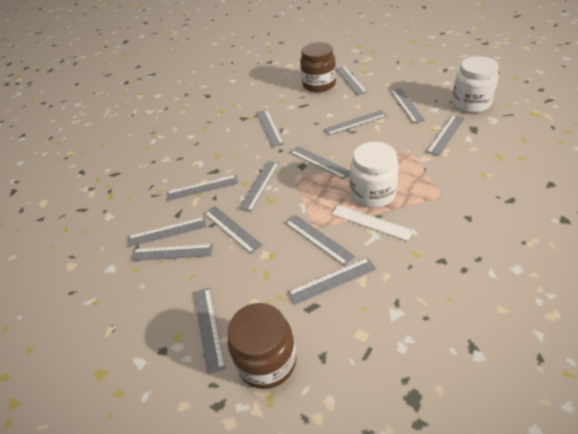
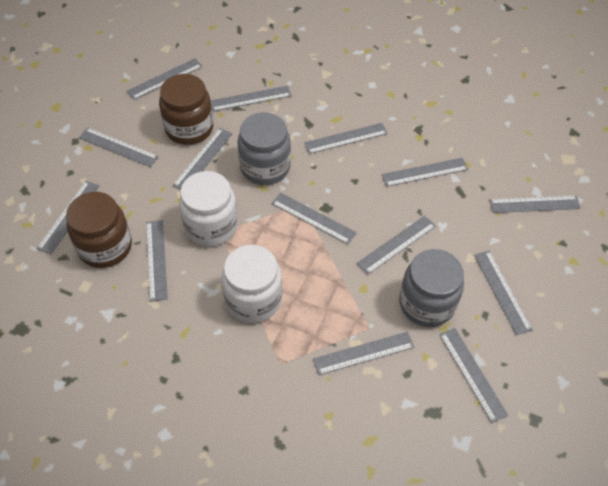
grey jar: none = 0 -> [237,112,291,185] [399,249,464,327] = 2
white ruler: [332,205,414,241] = 1 -> none = 0

